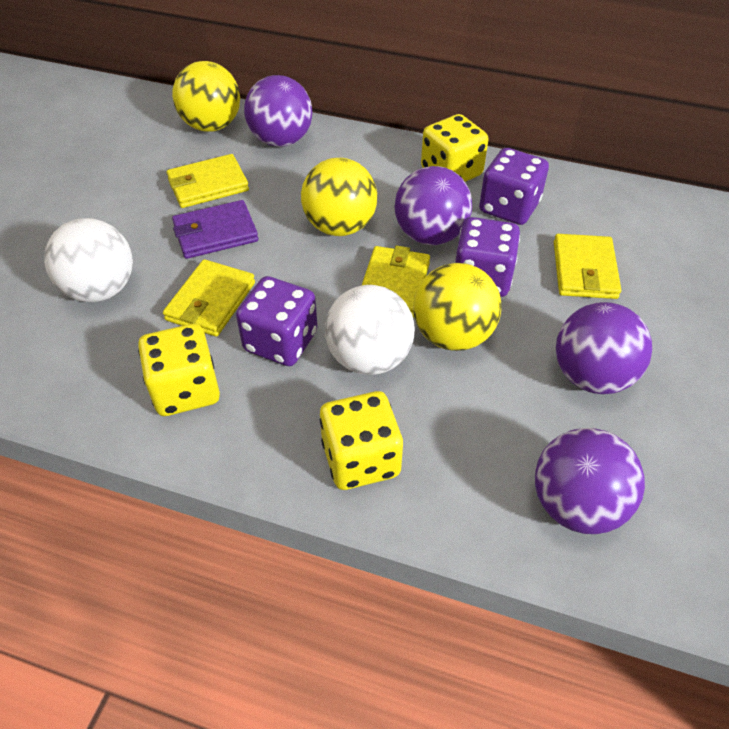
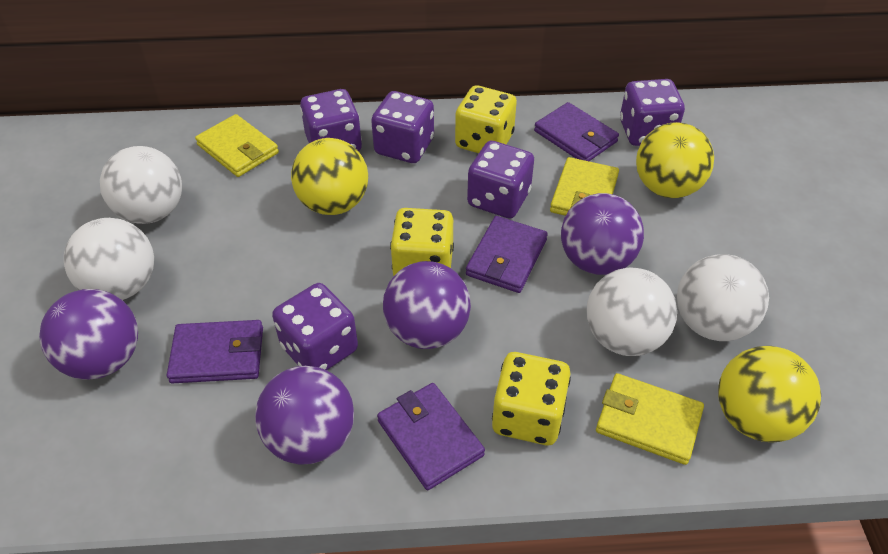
purple dice: [236,276,318,366] [455,217,520,297] [479,148,549,225] = 3 -> [272,283,358,370] [300,89,362,151] [371,91,434,163] [467,141,534,219] [620,79,685,146] = 5
purple wallet: [172,200,258,259] = 1 -> [167,320,263,383] [377,383,485,490] [466,216,548,293] [534,102,619,161] = 4
white ball: [44,218,133,302] [325,285,415,375] = 2 -> [64,218,154,300] [100,146,182,224] [587,268,677,356] [677,254,769,341] = 4
yellow wallet: [163,259,255,337] [167,154,249,208] [362,245,430,317] [554,234,621,299] = 4 -> [195,114,279,177] [550,157,619,216] [596,373,704,465] = 3

